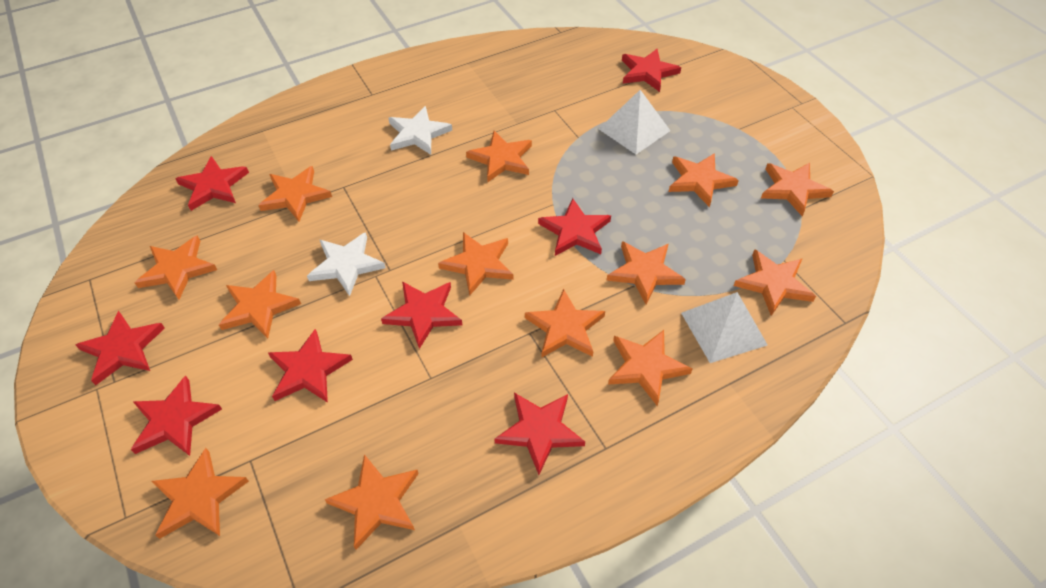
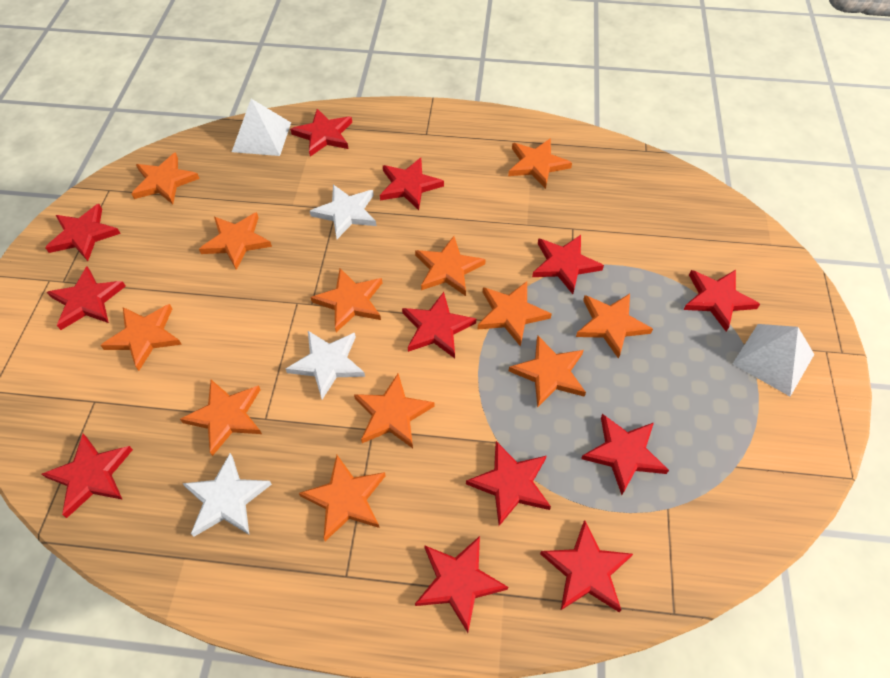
orange star: [135,236,217,300] [152,448,249,539] [219,270,301,339] [258,166,332,222] [324,454,419,550] [438,232,514,296] [466,131,532,182] [525,289,605,358] [607,241,686,304] [608,330,692,406] [669,153,739,207] [734,249,816,316] [761,163,834,216] = 13 -> [100,304,182,371] [131,152,200,204] [180,380,262,456] [199,212,272,270] [299,455,385,541] [310,268,382,332] [354,374,435,448] [415,236,486,296] [477,281,552,347] [508,138,572,189] [509,336,586,408] [576,294,653,359] = 12
red star: [76,311,165,385] [131,376,222,456] [176,156,249,211] [268,329,353,403] [381,281,462,349] [494,393,585,475] [538,198,611,256] [622,49,681,92] = 8 -> [42,434,133,518] [45,204,121,261] [47,267,126,330] [290,109,352,157] [380,158,444,210] [402,292,476,358] [415,536,508,633] [466,441,551,526] [532,235,604,294] [540,520,633,612] [581,414,669,495] [683,270,760,332] = 12
white star: [307,232,386,296] [388,106,452,155] = 2 -> [182,453,272,537] [286,331,365,400] [310,184,376,239] = 3

